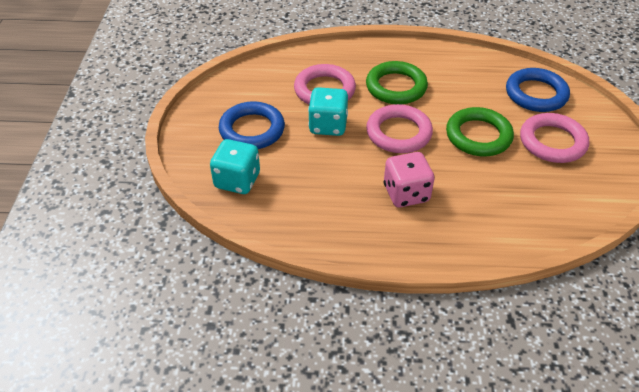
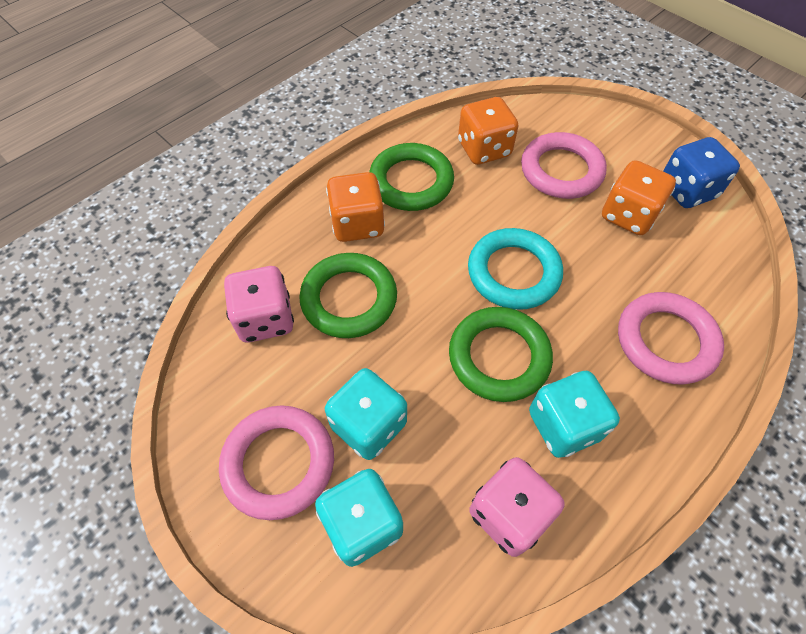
blue dice: none = 0 -> [663,137,740,208] = 1
blue ring: [219,101,285,149] [506,68,570,112] = 2 -> none = 0
green ring: [366,61,428,104] [446,107,514,156] = 2 -> [299,253,397,338] [369,143,454,211] [449,307,553,402] = 3
orange dice: none = 0 -> [326,172,385,242] [458,97,518,165] [602,160,676,235] = 3
pink dice: [384,152,434,207] = 1 -> [224,266,294,342] [469,457,565,557] = 2
turquoise dice: [210,139,260,194] [308,87,348,136] = 2 -> [315,469,403,567] [325,368,407,460] [529,371,620,458] = 3
turquoise ring: none = 0 -> [468,228,563,310] = 1

